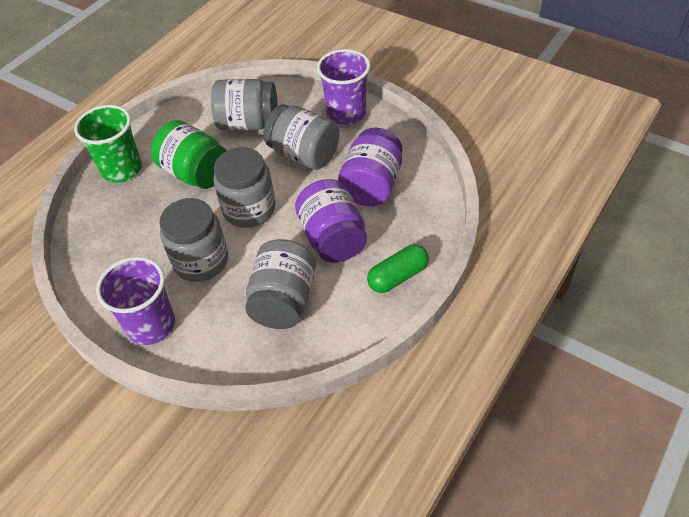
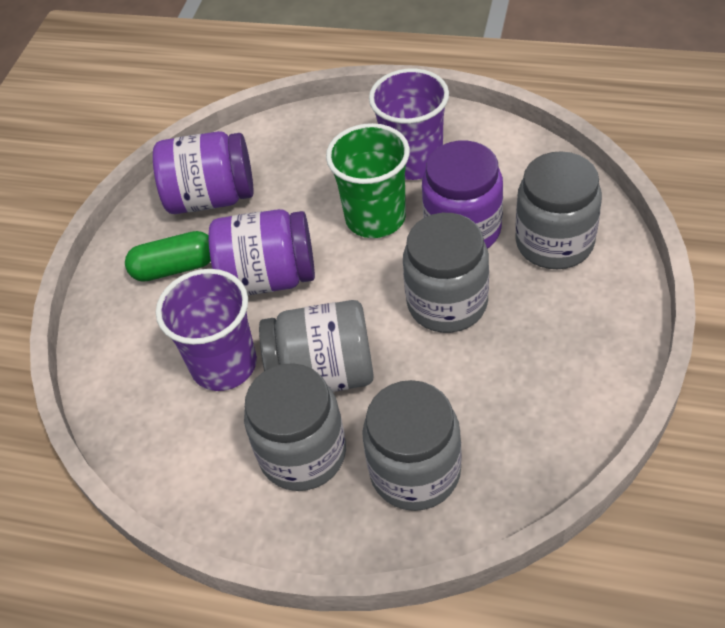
green jar: [151,120,226,189] = 1 -> none = 0
purple jar: [295,179,367,263] [338,128,402,206] = 2 -> [153,131,253,214] [208,209,315,295] [422,140,503,249] = 3

